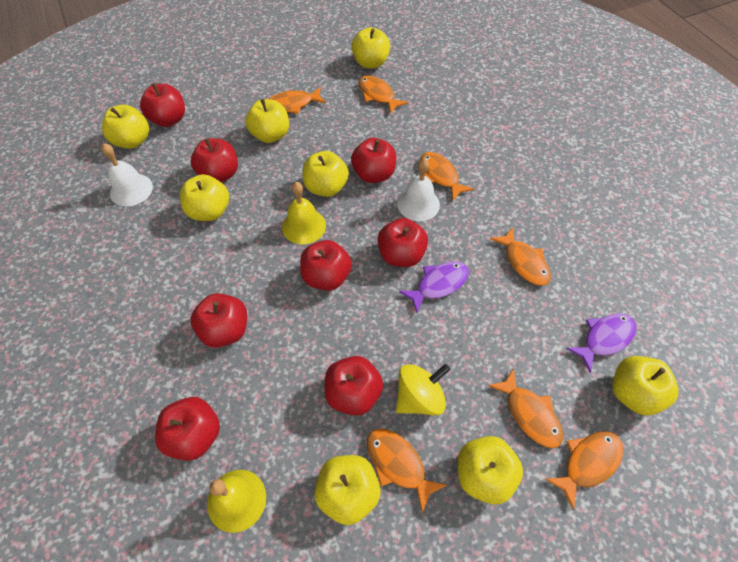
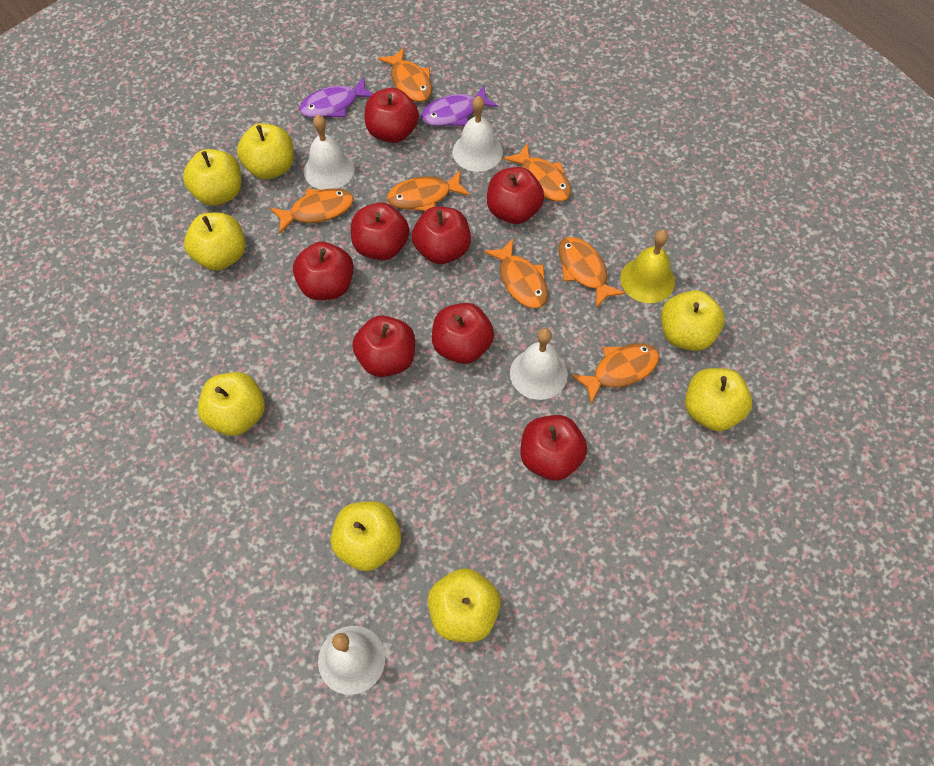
white bell: [101,143,153,206] [397,158,440,221] = 2 -> [304,115,355,190] [318,626,385,695] [453,96,503,172] [510,328,568,400] = 4
yellow bell: [207,470,266,533] [282,182,326,244] = 2 -> [620,230,675,303] = 1
yellow spinning top: [396,364,451,415] = 1 -> none = 0

